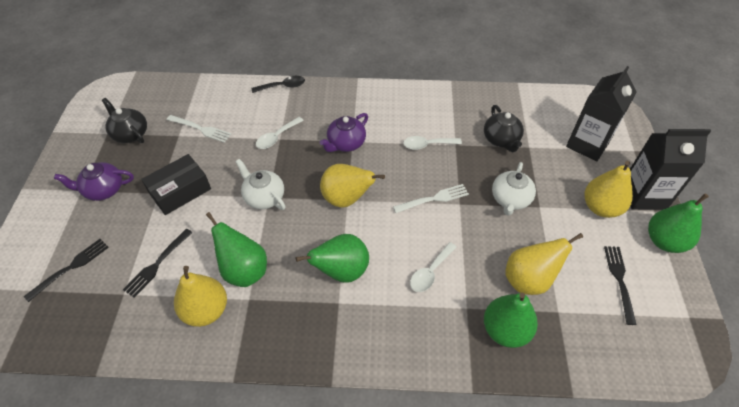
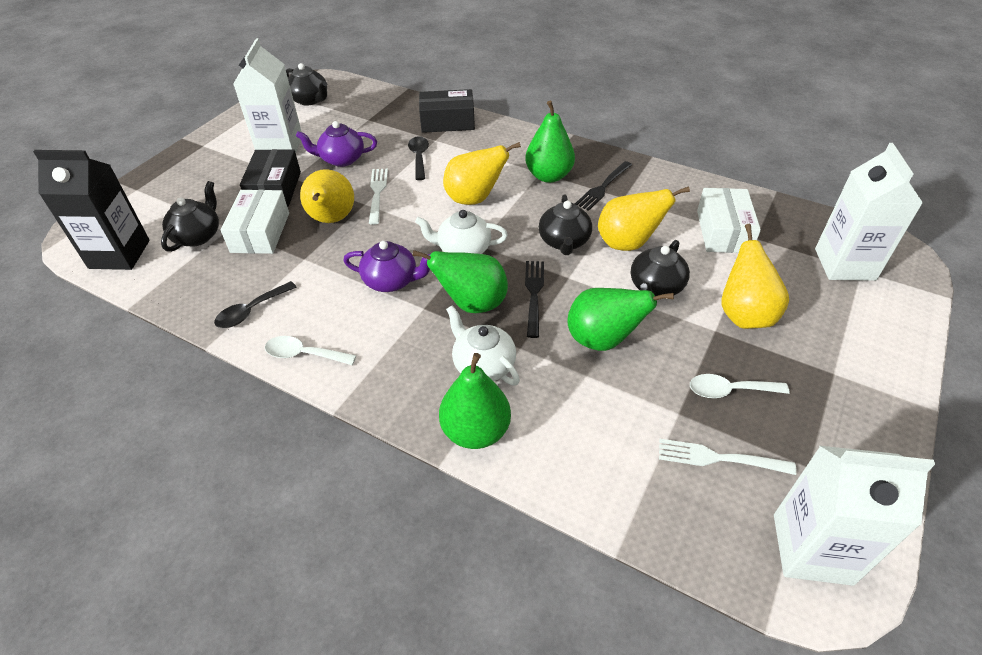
black box: [141,154,211,215] = 1 -> [240,149,301,207] [419,89,475,133] = 2
black carton: [566,66,637,161] [630,129,711,210] = 2 -> [33,150,150,270] = 1
black fork: [24,239,109,302] [123,228,193,298] [604,246,637,325] = 3 -> [525,261,544,338] [575,161,632,211] = 2
black spoon: [252,76,305,93] = 1 -> [214,281,297,328] [408,136,429,180] = 2
black teapot: [102,98,147,143] [484,105,524,152] = 2 -> [161,181,219,252] [286,63,327,106] [539,194,592,255] [631,240,690,296] = 4
white box: none = 0 -> [221,190,289,254] [697,188,761,253] = 2
white carton: none = 0 -> [233,38,302,153] [774,446,935,586] [815,143,923,281] = 3
white spoon: [256,117,304,149] [403,136,462,150] [410,242,457,292] = 3 -> [265,336,357,365] [690,374,790,398] = 2

